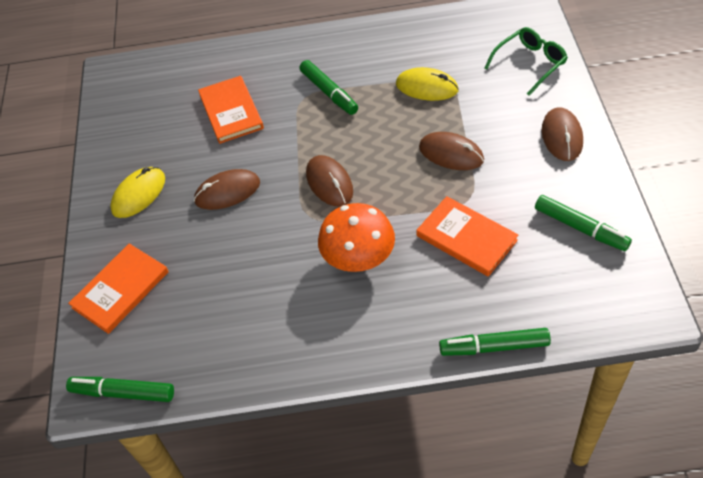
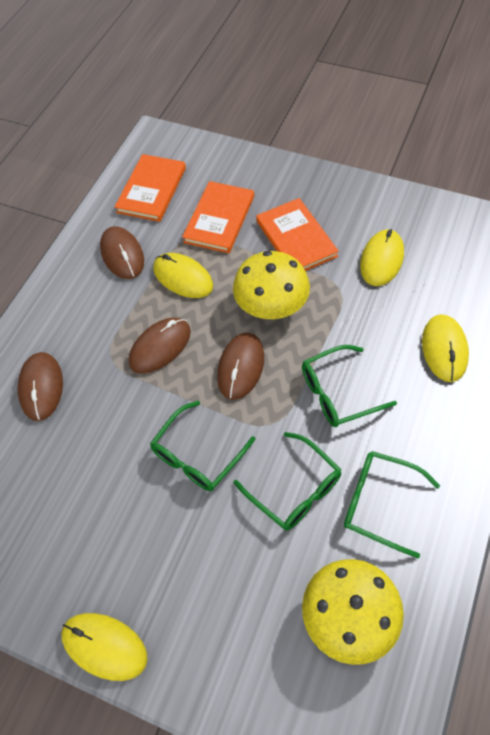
green glasses: [484,27,568,96] = 1 -> [150,401,255,491] [233,432,341,531] [302,345,397,427] [344,451,440,558] = 4
green marker: [66,377,174,402] [299,60,358,115] [439,328,551,356] [535,195,632,251] = 4 -> none = 0
orange mushroom: [318,203,395,272] = 1 -> none = 0
yellow mouse: [110,167,165,218] [396,67,459,101] = 2 -> [61,613,148,681] [153,253,213,298] [360,229,404,286] [422,314,469,382] = 4
yellow mushroom: none = 0 -> [233,251,310,319] [302,559,404,665] = 2

